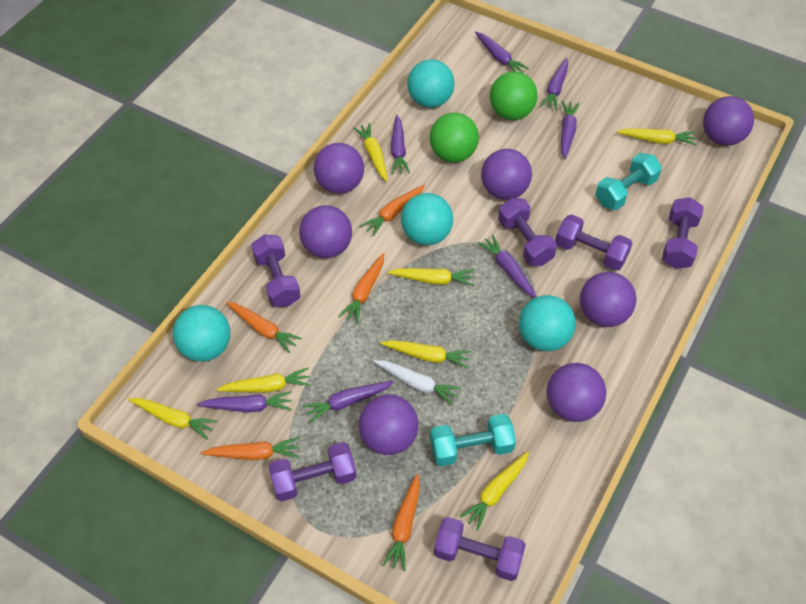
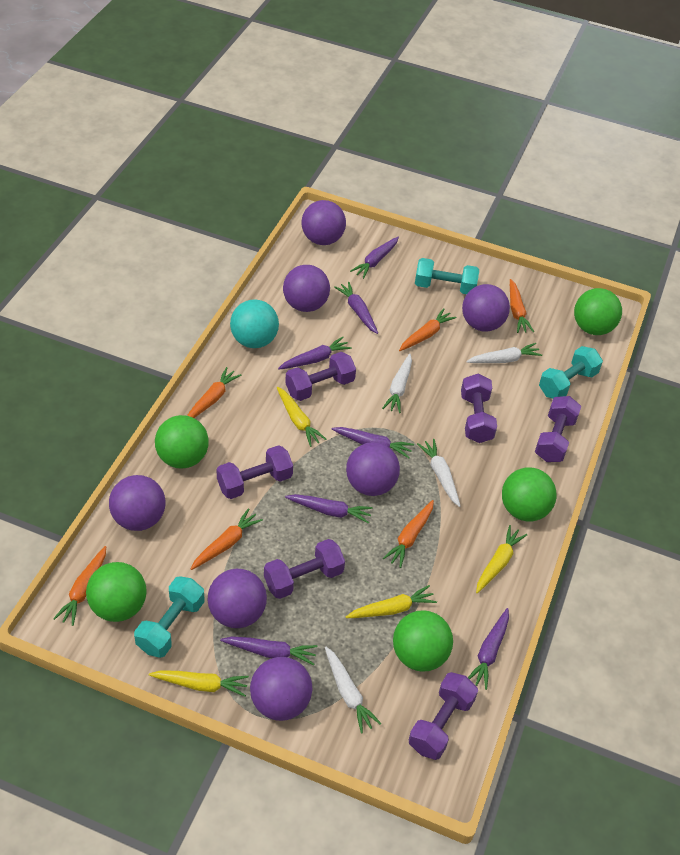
green ball: [430,113,479,162] [490,71,538,120] = 2 -> [86,562,147,622] [155,415,209,469] [393,610,453,672] [502,468,557,522] [574,288,622,335] = 5
orange carrot: [201,437,299,460] [226,302,302,353] [339,253,384,323] [360,185,425,237] [382,474,420,571] = 5 -> [53,546,106,626] [187,367,241,418] [191,508,263,570] [383,500,434,568] [399,308,456,351] [510,279,534,333] = 6
turquoise ball: [173,305,230,362] [401,193,453,245] [407,59,454,108] [519,295,576,351] = 4 -> [230,300,279,348] = 1
turquoise dumbbell: [430,414,516,466] [595,153,662,210] = 2 -> [134,576,204,658] [415,258,479,294] [539,346,603,399] = 3
white carrot: [373,360,461,406] = 1 -> [325,647,382,734] [382,353,412,413] [417,439,460,507] [466,343,542,363] = 4
yellow carrot: [128,398,217,440] [217,368,311,393] [353,123,388,182] [380,340,472,369] [388,268,475,286] [459,451,529,531] [617,128,696,146] = 7 -> [149,670,249,697] [277,387,327,447] [346,585,437,618] [476,525,527,593] = 4

